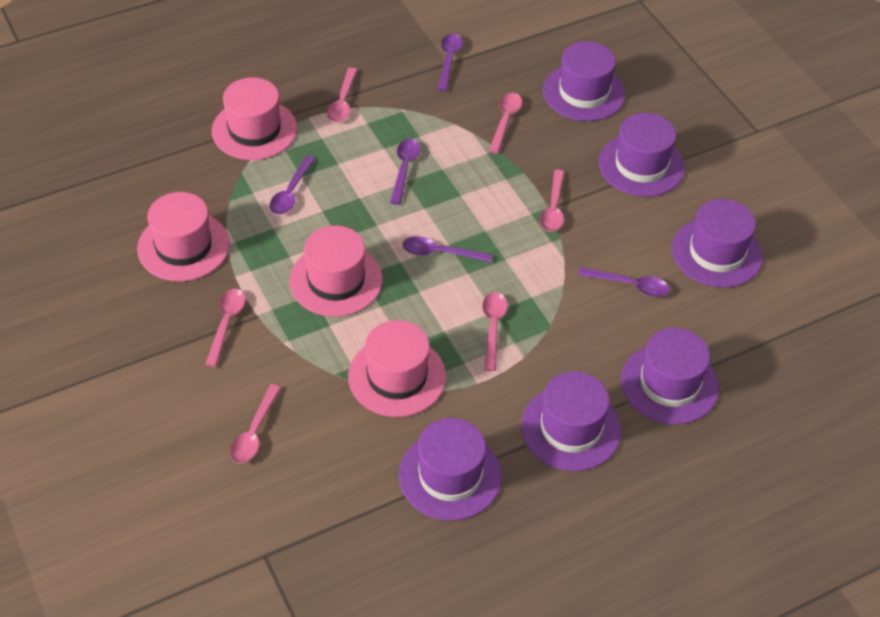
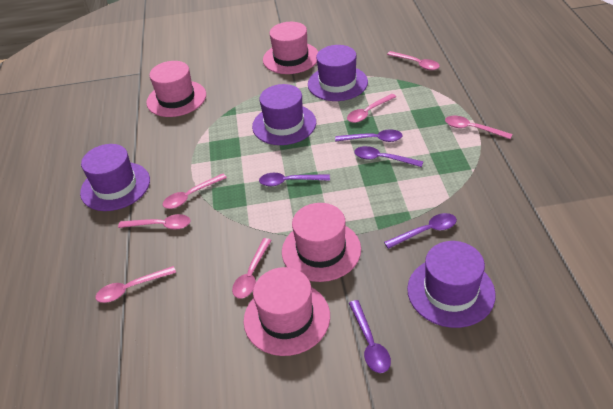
pink spoon: [205,289,245,367] [230,384,281,463] [327,68,357,122] [482,292,508,371] [489,93,522,154] [540,170,564,232] = 6 -> [96,266,176,303] [118,214,190,230] [163,174,227,209] [232,238,272,298] [347,94,396,123] [387,51,440,70] [445,116,512,139] = 7
purple hat: [399,418,502,521] [521,371,621,471] [543,41,625,121] [599,113,685,197] [621,328,719,424] [672,199,763,288] = 6 -> [80,144,150,211] [252,84,316,145] [308,45,368,101] [407,241,496,328] = 4

